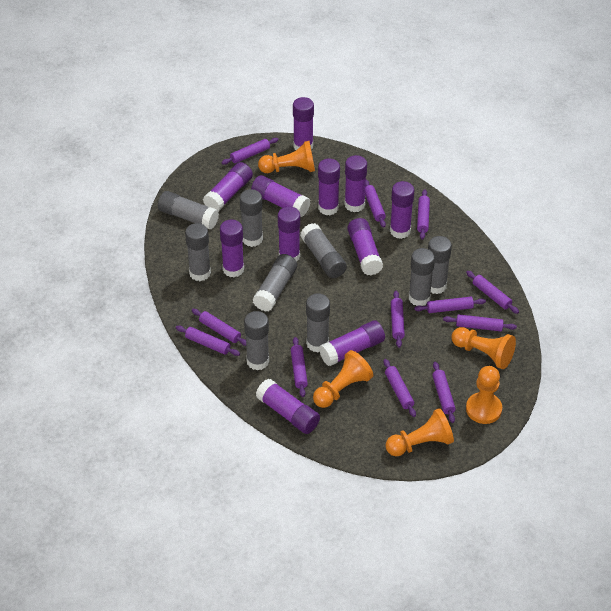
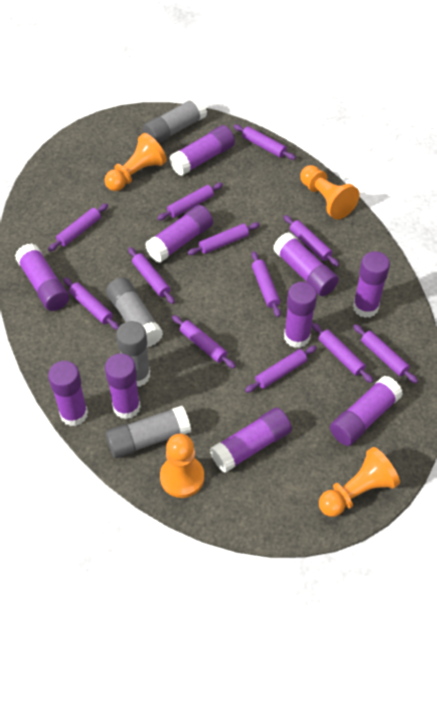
grey glue stick: [158,191,219,229] [185,223,211,281] [240,189,263,247] [244,311,269,370] [252,254,297,312] [300,223,347,278] [306,293,330,352] [409,248,435,306] [428,236,452,294] = 9 -> [106,277,163,347] [106,406,191,458] [116,321,150,387] [143,96,207,144] = 4
orange pawn: [258,141,315,173] [313,350,373,408] [385,408,454,456] [451,327,516,369] [466,366,502,424] = 5 -> [105,133,167,191] [160,434,204,498] [300,165,360,220] [319,447,400,517] = 4
purple glue stick: [203,162,253,211] [220,220,244,277] [251,175,310,217] [256,379,320,434] [278,207,300,262] [293,97,314,150] [318,158,340,215] [319,320,385,366] [344,155,367,212] [347,218,383,275] [390,181,414,239] = 11 -> [15,243,69,311] [48,361,88,426] [105,354,141,419] [145,205,213,263] [170,125,235,176] [210,408,292,473] [273,232,339,296] [284,282,317,348] [330,376,403,446] [353,251,390,318] = 10

